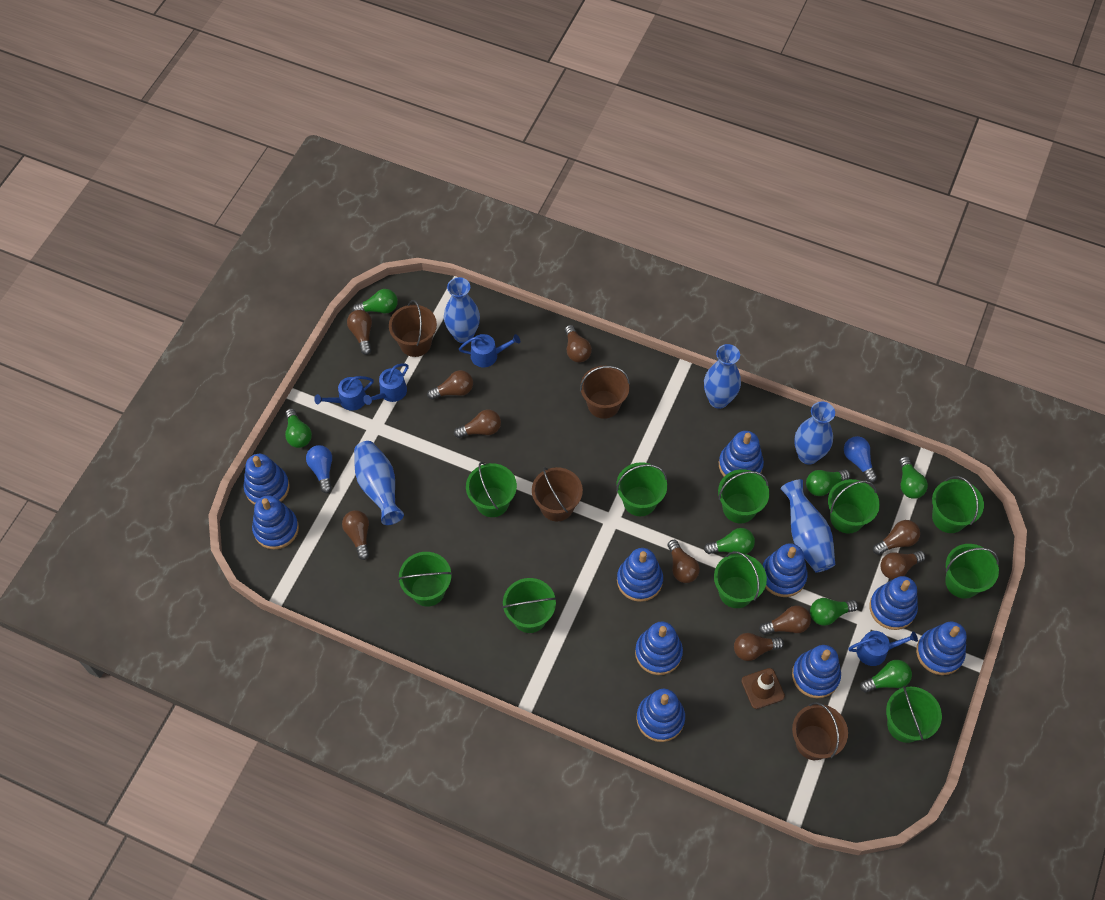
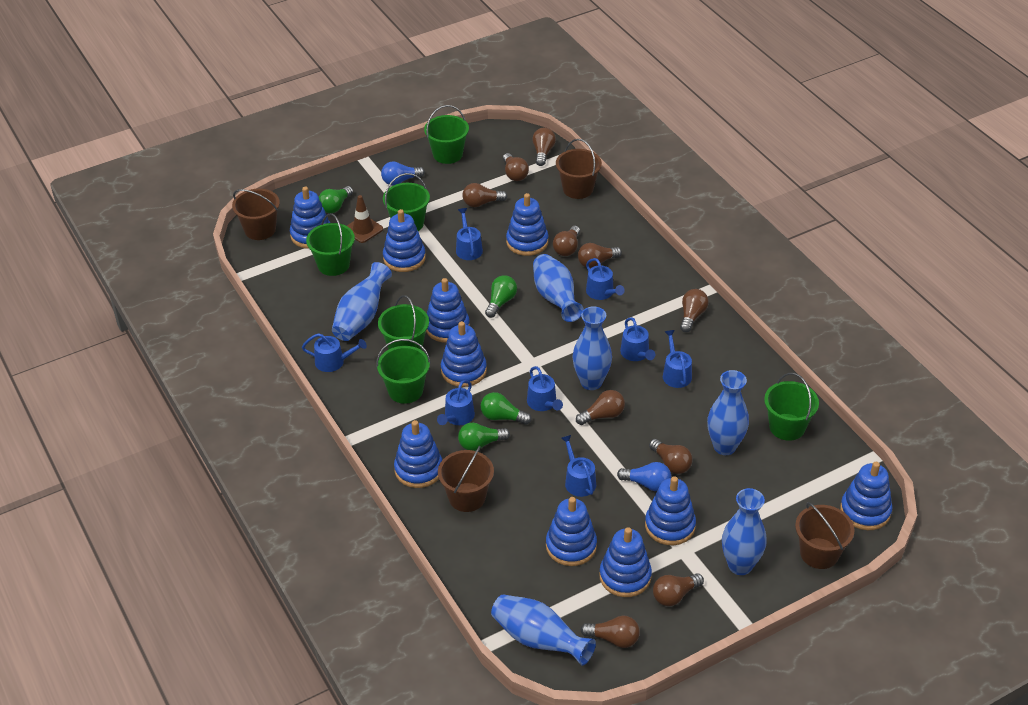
blue vase: [354,441,404,525] [444,277,480,343] [704,344,741,409] [781,479,835,572] [794,401,835,465] = 5 -> [332,262,392,341] [491,594,596,665] [533,254,584,322] [572,306,612,390] [707,370,749,455] [722,488,767,575] = 6
blue watering can: [314,376,374,411] [363,363,409,405] [459,334,520,367] [848,631,918,666] = 4 -> [302,333,367,372] [437,380,475,425] [456,208,483,260] [527,366,563,411] [561,435,596,497] [586,258,625,300] [620,317,655,361] [663,330,692,388] = 8
green bucket: [398,552,452,607] [466,462,517,517] [502,578,556,633] [616,462,667,516] [714,551,767,608] [718,469,769,523] [828,479,880,534] [886,686,942,743] [932,476,984,533] [945,544,999,599] = 10 -> [306,213,355,276] [376,339,431,404] [378,295,429,350] [383,173,430,231] [424,105,469,164] [764,373,819,441] = 6
green light bulb: [285,408,312,448] [352,289,398,313] [704,528,755,554] [806,469,850,496] [810,598,858,626] [860,660,912,693] [899,456,928,499] = 7 -> [319,186,353,213] [458,423,510,451] [481,392,531,425] [485,275,517,318] = 4

